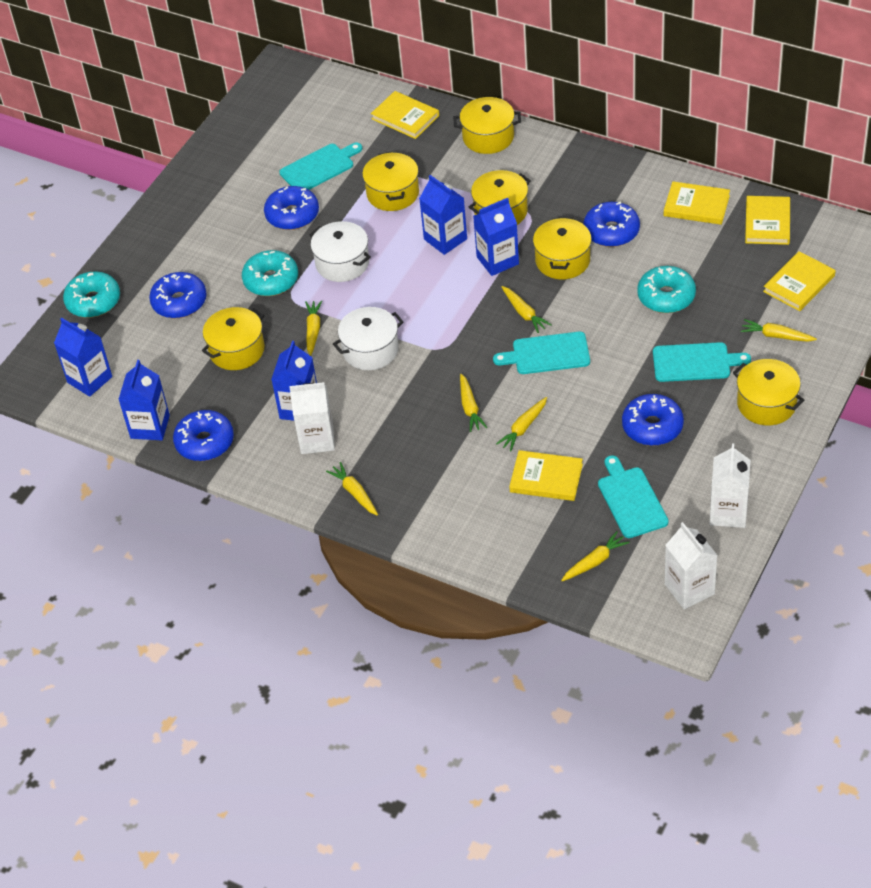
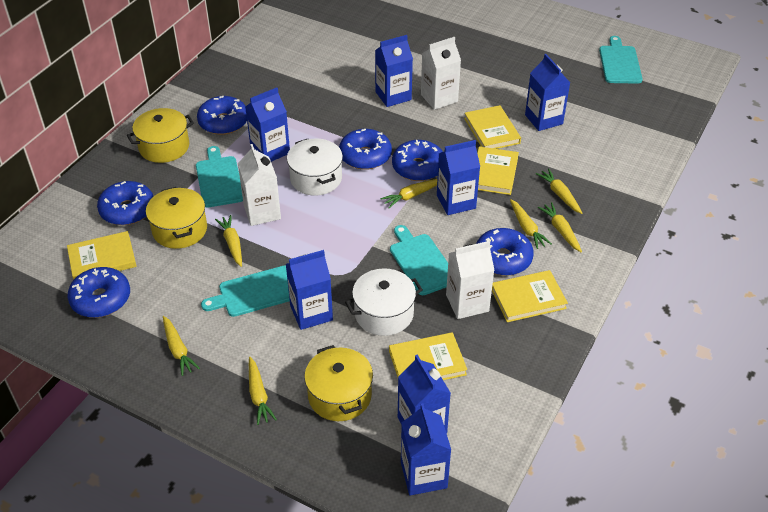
blue carton: [54,318,112,397] [118,360,170,440] [271,341,317,421] [419,175,467,255] [473,198,519,276] = 5 -> [245,87,290,162] [286,250,333,330] [375,35,413,107] [398,354,451,433] [401,404,451,495] [437,140,480,215] [525,54,570,131] = 7
blue donut: [149,272,207,318] [173,410,234,461] [264,186,319,230] [583,202,640,247] [622,394,684,446] = 5 -> [67,267,130,318] [97,181,154,225] [197,96,247,135] [339,129,392,170] [392,140,443,181] [476,228,534,276] = 6
turquoise donut: [63,272,120,318] [242,250,298,296] [637,266,696,313] = 3 -> none = 0
yellow pot: [202,307,265,370] [362,152,419,211] [454,97,521,154] [469,170,531,225] [533,217,592,279] [733,359,804,425] = 6 -> [127,108,194,163] [146,187,207,249] [304,345,373,421] = 3

